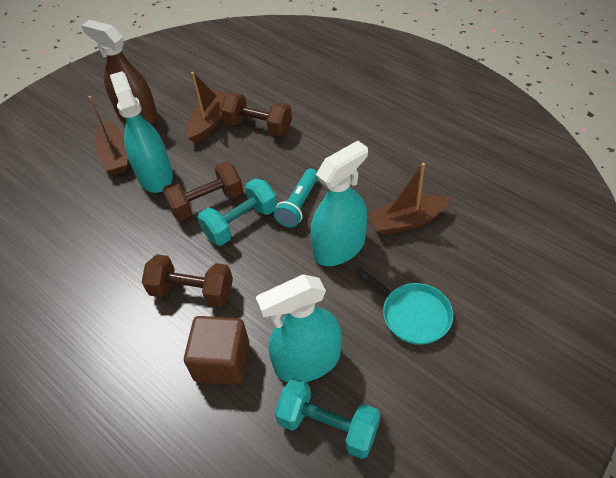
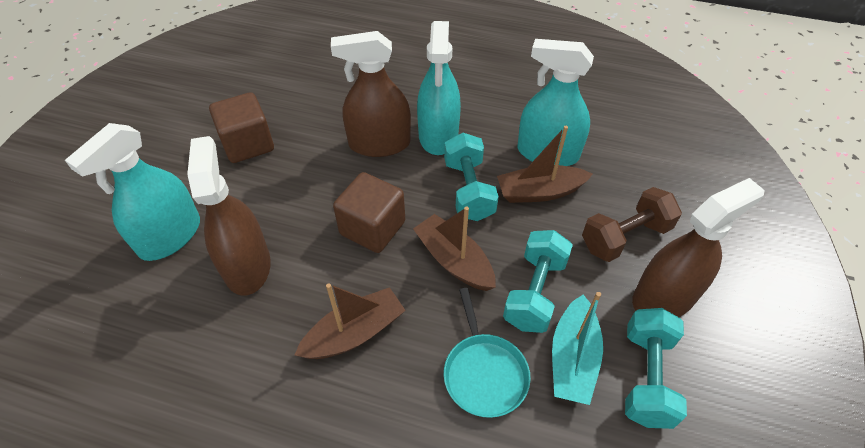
brown cube: [184,316,250,385] = 1 -> [209,92,274,163] [333,172,405,253] = 2
brown dumbbell: [142,254,233,307] [162,161,243,221] [221,92,292,137] = 3 -> [582,187,682,262] = 1
brown spray bottle: [81,20,158,124] = 1 -> [187,136,271,296] [331,31,411,157] [632,178,765,317] = 3
turquoise boat: none = 0 -> [552,292,603,405] = 1
turquoise dumbbell: [197,178,277,246] [275,378,380,459] = 2 -> [444,133,499,221] [503,230,573,333] [625,308,687,429] = 3
turquoise flashlight: [274,168,318,228] = 1 -> none = 0

